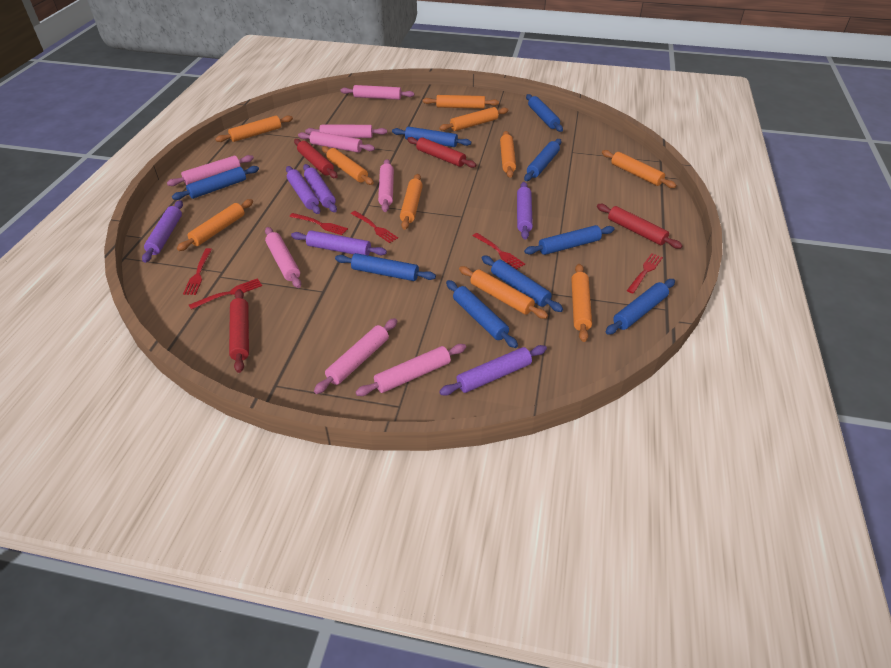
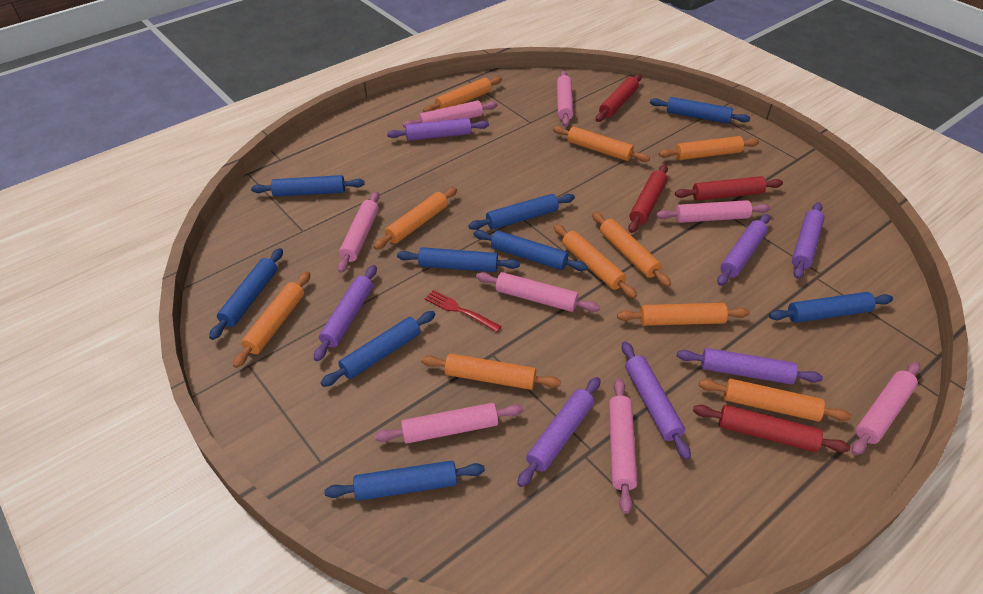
purple rolling pin: [142,200,183,263] [286,166,321,214] [291,230,387,255] [303,164,337,212] [439,345,547,396] [517,182,533,240] = 6 -> [314,265,377,361] [387,118,489,141] [517,377,600,487] [622,341,691,460] [677,348,823,384] [717,214,770,286] [792,202,825,279] = 7
red fork: [183,248,212,295] [189,278,262,310] [289,213,348,235] [351,211,398,243] [473,233,525,269] [627,253,663,293] = 6 -> [424,290,502,332] = 1

